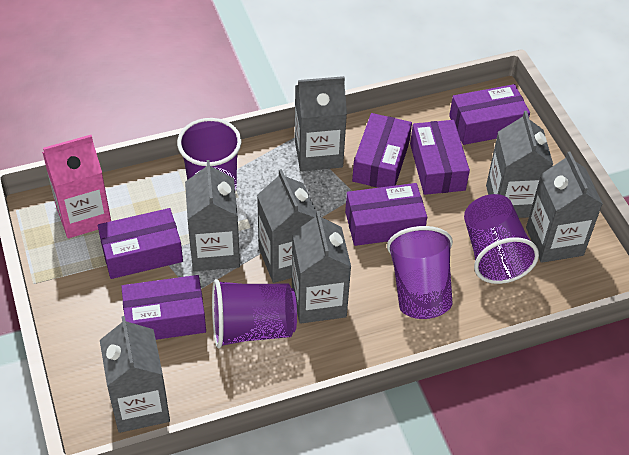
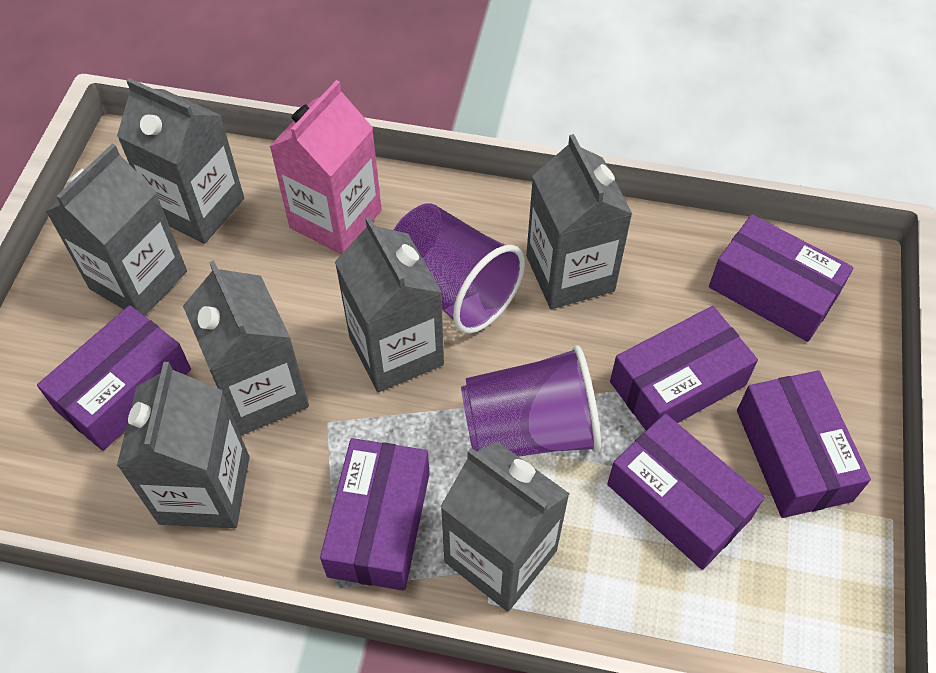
purple cup: [177,118,242,191] [212,279,297,348] [387,226,453,319] [464,194,539,284] = 4 -> [394,203,525,334] [461,345,601,457] = 2

